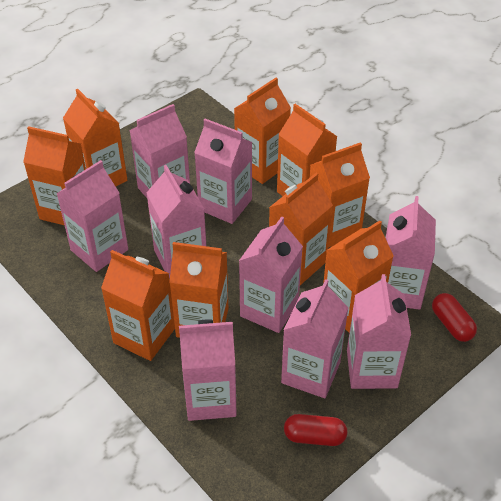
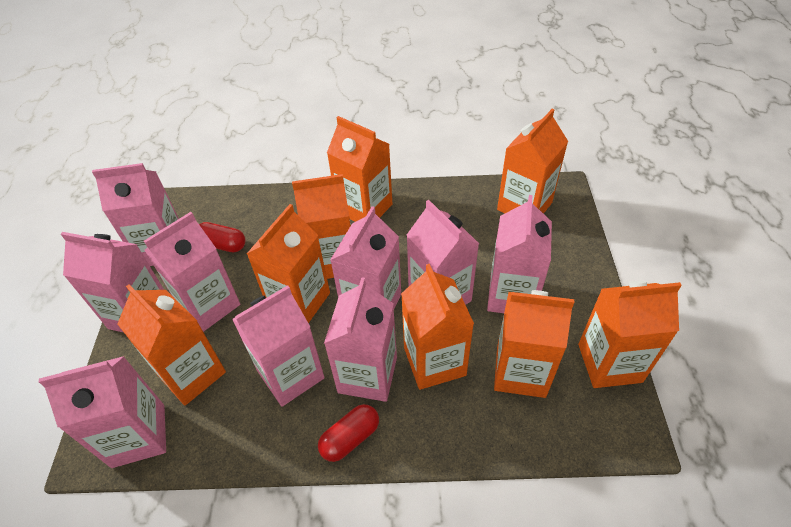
orange carton: [23,126,86,226] [63,89,127,186] [101,250,175,361] [169,242,228,338] [234,78,291,184] [269,173,333,285] [277,104,337,196] [310,142,370,248] [323,220,394,333] = 9 -> [117,284,226,406] [247,204,330,323] [292,174,351,279] [327,116,392,222] [401,264,474,390] [494,290,574,398] [497,109,568,214] [578,281,682,388] = 8

